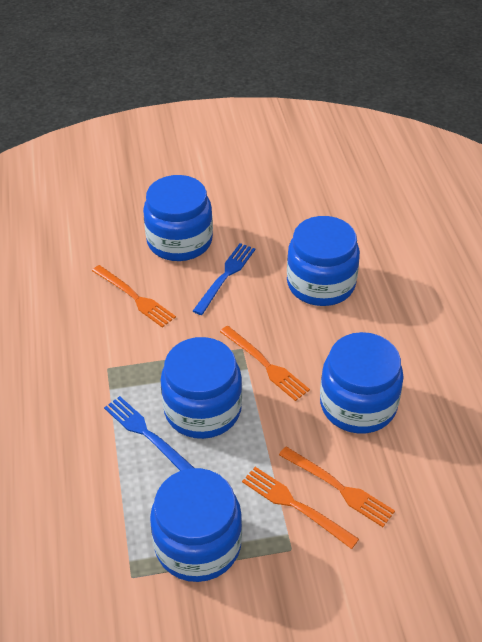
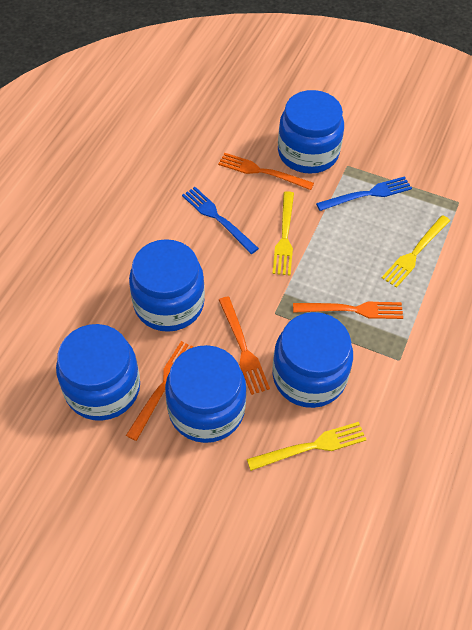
yellow fork: none = 0 -> [247,422,367,471] [272,191,294,275] [382,215,450,288] = 3

